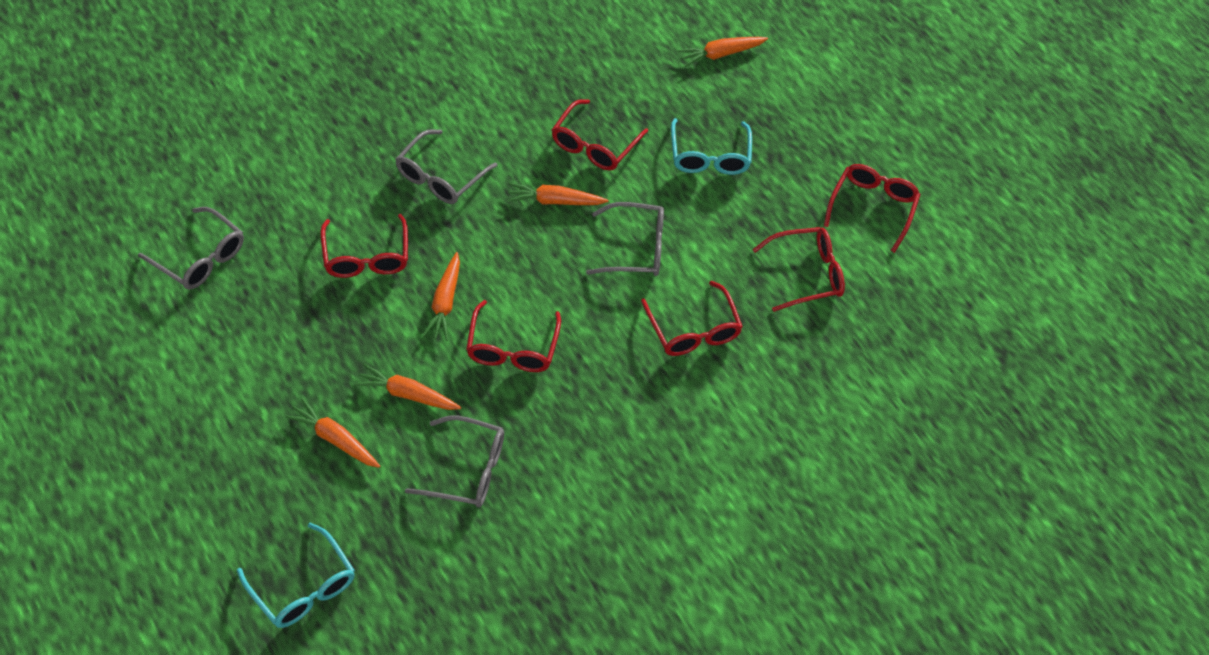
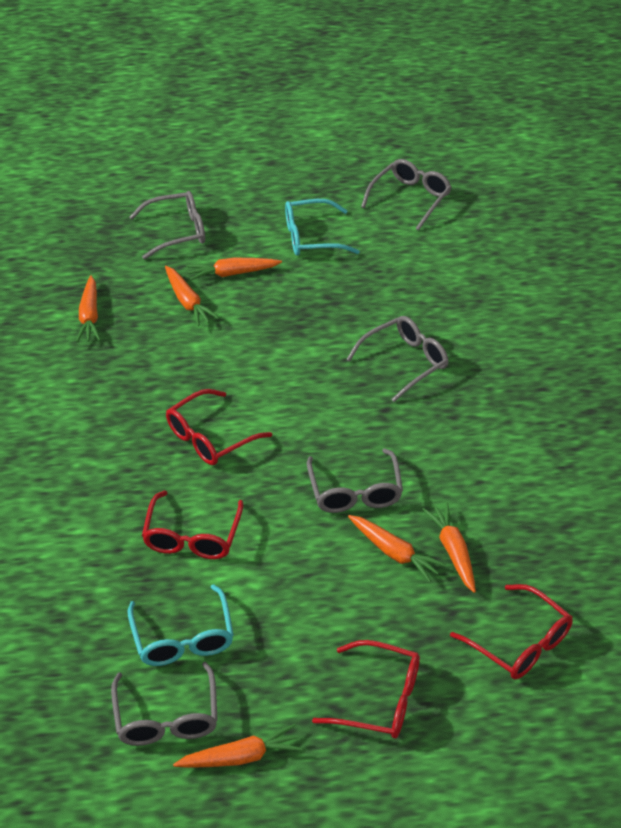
grey glasses: [138,207,244,290] [395,129,497,204] [405,415,504,507] [586,202,664,276] = 4 -> [111,662,218,746] [130,191,205,259] [307,448,403,513] [346,316,449,402] [361,159,452,231] = 5
orange carrot: [285,398,380,468] [354,364,461,410] [422,252,460,341] [507,183,608,205] [678,37,768,67] = 5 -> [76,275,101,342] [165,266,219,326] [173,724,303,768] [187,258,282,281] [348,515,446,582] [422,503,476,593] = 6
red glasses: [320,214,408,278] [466,300,561,372] [552,99,648,171] [641,281,743,356] [752,227,845,312] [824,164,921,253] = 6 -> [142,491,243,559] [166,389,272,465] [312,640,420,738] [450,584,573,679] = 4

